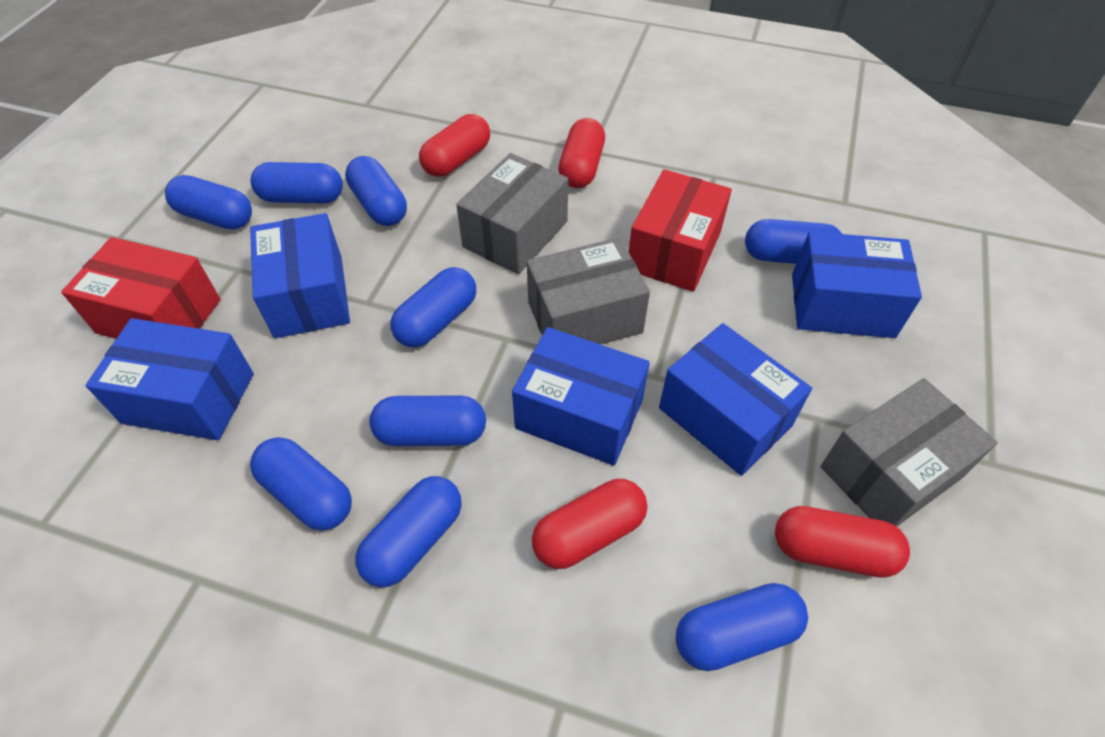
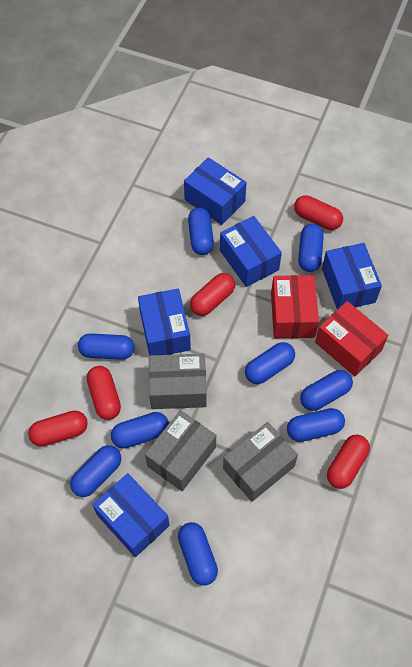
red capsule: [419,114,490,177] [532,479,647,569] [558,118,605,188] [775,506,910,578] = 4 -> [28,411,88,447] [87,366,121,420] [190,273,235,316] [294,195,343,230] [327,434,370,489] = 5

